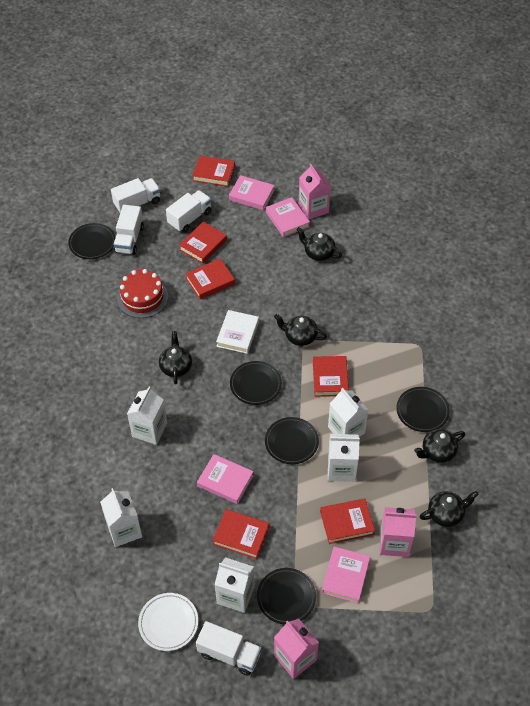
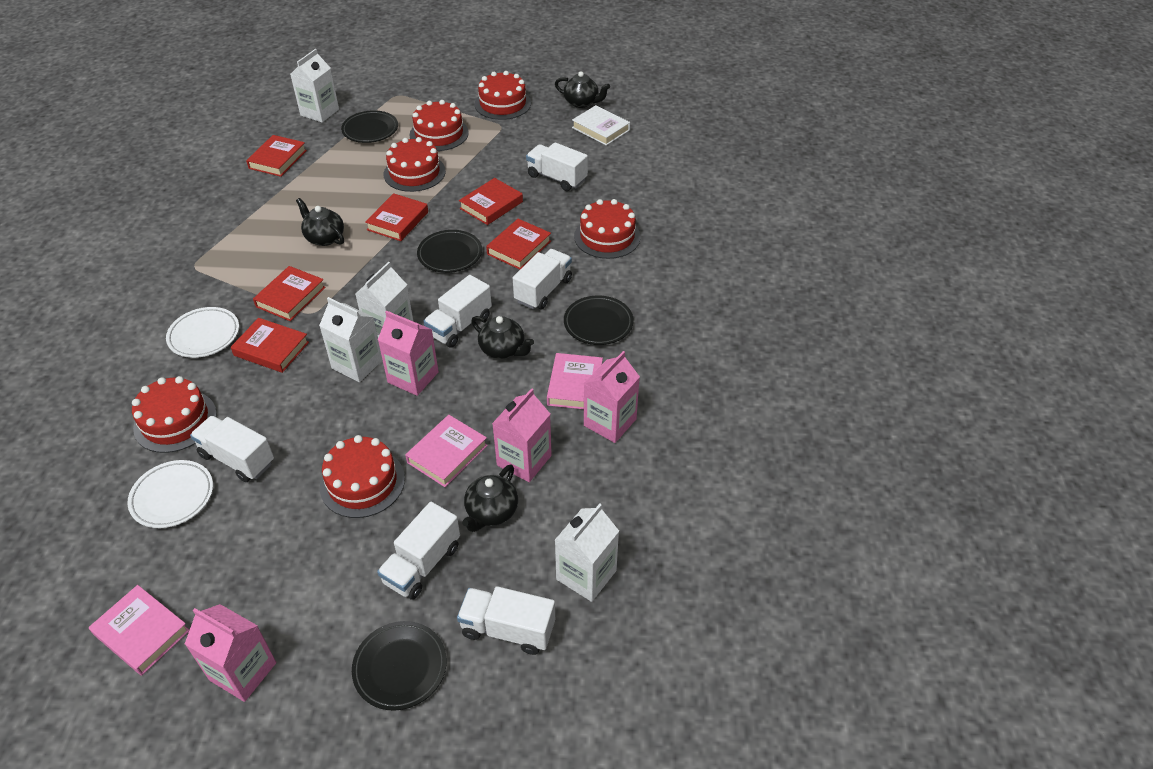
black plate: [68,223,116,259] [230,361,282,405] [257,568,316,624] [265,417,319,464] [396,387,450,432] = 5 -> [341,110,398,143] [352,621,447,711] [417,230,482,273] [564,296,634,345] = 4
black teapot: [159,331,192,384] [274,314,327,346] [296,227,342,261] [414,429,465,463] [420,491,479,527] = 5 -> [296,198,344,246] [462,464,518,532] [471,316,534,359] [555,71,610,108] = 4
pink book: [197,454,254,504] [229,175,275,210] [266,197,310,238] [322,547,370,603] = 4 -> [89,585,189,676] [405,415,488,487] [547,353,603,409] = 3
pink carton: [274,619,319,679] [299,164,331,220] [380,507,417,557] = 3 -> [185,604,276,702] [378,311,439,396] [492,388,552,482] [584,351,640,443] = 4
red cake: [117,269,168,318] = 1 -> [132,376,217,453] [320,435,405,518] [384,137,446,192] [410,100,469,151] [475,71,531,120] [574,199,641,259] = 6
white carton: [100,488,142,547] [127,387,167,445] [215,557,255,613] [328,388,368,437] [328,434,360,482] = 5 -> [290,49,339,122] [319,297,383,382] [355,262,414,338] [555,503,619,602] = 4
white plate: [138,593,198,651] = 1 -> [127,460,213,528] [166,307,239,358] = 2
white truck: [111,178,161,213] [113,205,144,255] [166,190,212,233] [196,621,262,675] = 4 -> [190,415,274,482] [377,502,460,600] [423,275,492,348] [457,586,555,655] [513,249,572,309] [526,142,588,191] = 6

